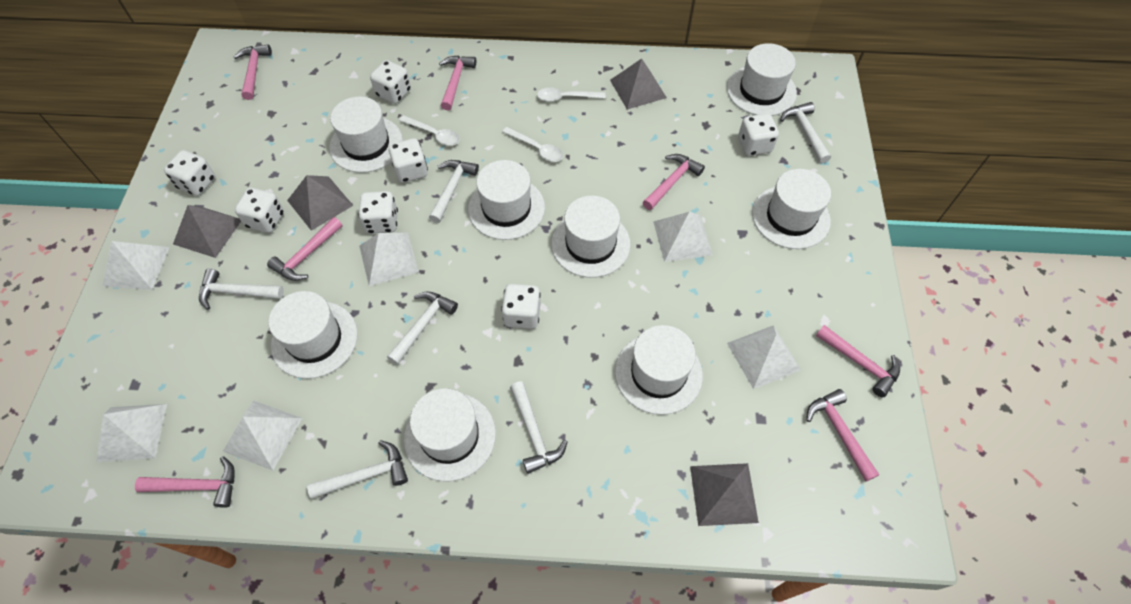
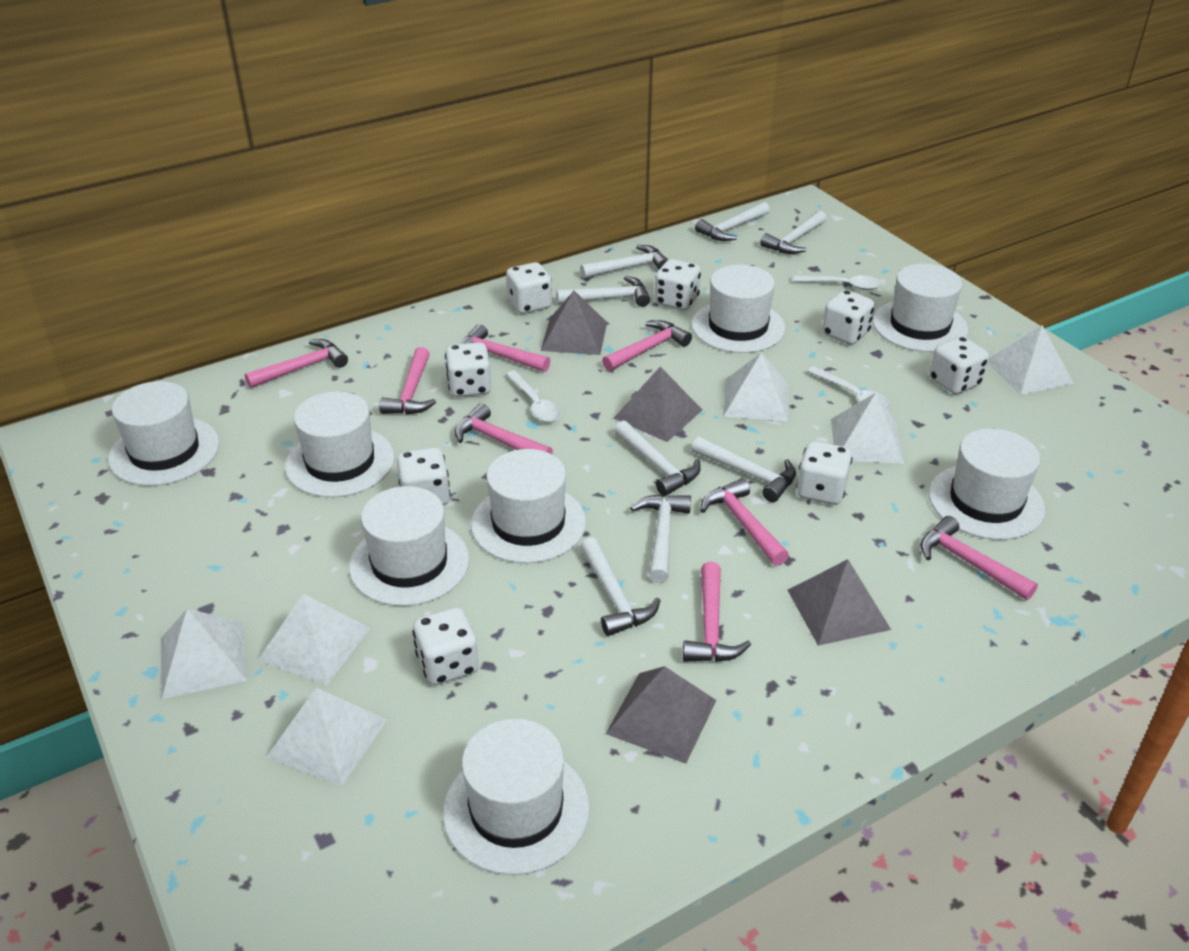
pink hammer: [135,456,235,508] [233,44,272,100] [267,217,343,281] [439,56,476,110] [643,154,705,210] [807,389,879,482] [816,325,900,397] = 7 -> [245,339,348,388] [379,347,436,414] [455,403,553,454] [460,324,550,372] [602,320,692,371] [683,562,751,662] [700,478,789,566] [920,516,1038,600] = 8
white dice: [164,150,215,196] [235,188,284,233] [358,191,398,234] [370,60,411,104] [389,138,428,183] [501,284,541,329] [738,114,779,156] = 7 -> [397,447,451,505] [412,607,479,685] [445,342,491,397] [506,262,552,314] [654,259,701,310] [796,441,853,505] [822,290,875,345] [929,336,989,394] = 8
white hammer: [199,269,284,310] [307,440,408,499] [387,291,458,365] [429,160,479,223] [510,382,568,474] [780,102,831,163] = 6 -> [557,276,650,307] [580,245,669,279] [580,537,661,636] [614,420,701,496] [630,494,691,583] [692,437,796,502] [695,202,770,241] [760,211,826,254] = 8

